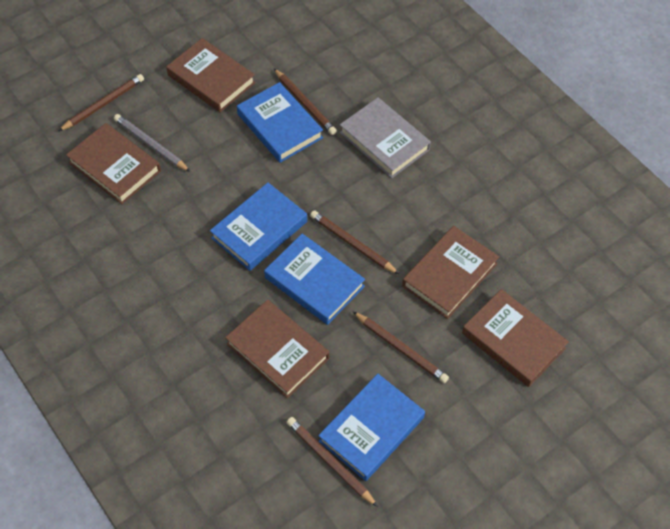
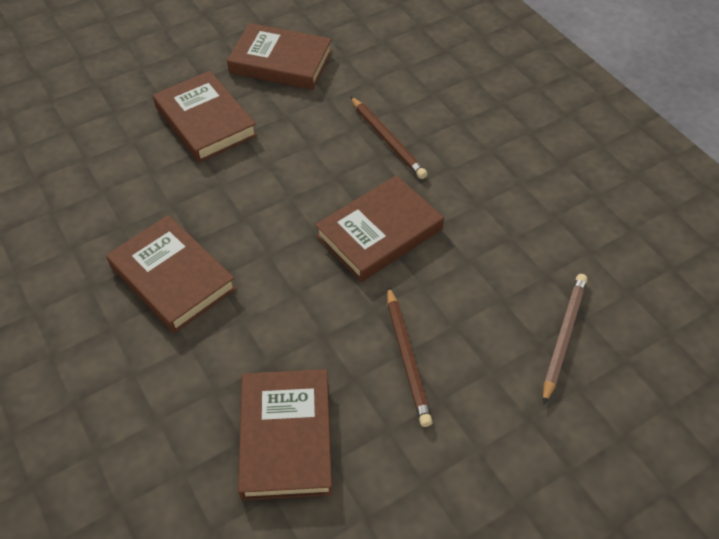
blue book: [210,183,307,271] [237,82,323,163] [264,234,365,325] [318,374,425,481] = 4 -> none = 0
brown pencil: [59,74,144,131] [274,69,337,135] [287,417,378,507] [310,210,399,274] [353,312,449,383] = 5 -> [350,96,427,179] [387,286,433,427] [543,274,587,405] = 3
grey book: [340,97,431,178] = 1 -> none = 0
grey pencil: [114,114,190,172] = 1 -> none = 0

